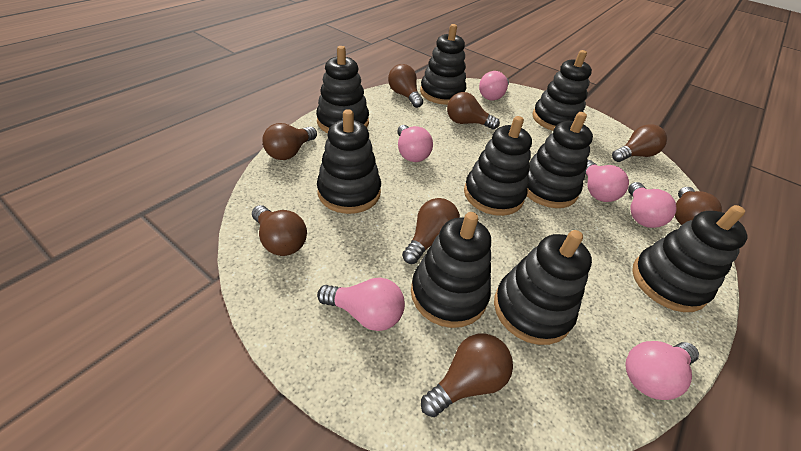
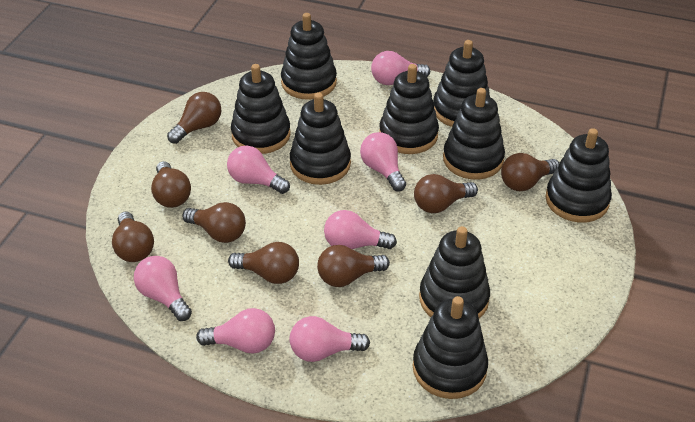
pink light bulb: [317,278,405,331] [397,125,433,162] [479,71,509,100] [585,160,629,202] [625,341,699,400] [628,182,677,228] = 6 -> [134,256,192,321] [196,308,275,354] [227,146,290,194] [290,316,370,362] [324,210,397,249] [360,132,406,191] [371,51,430,85] = 7

